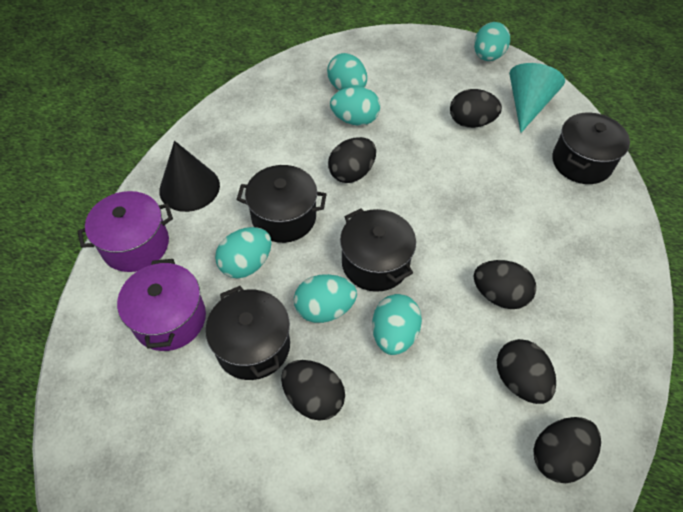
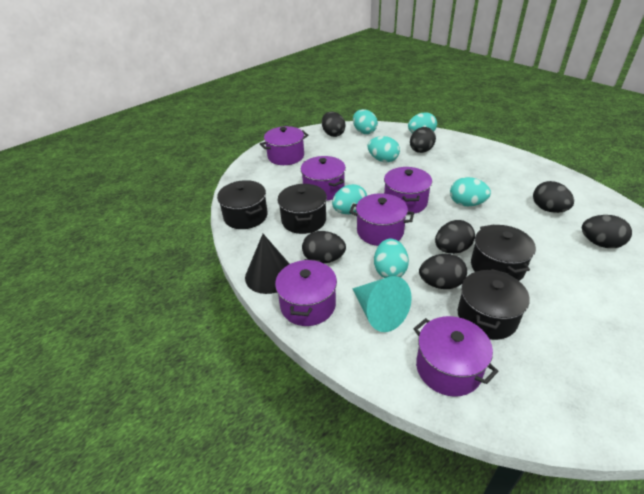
black egg: [281,360,345,421] [328,137,376,183] [450,89,502,128] [474,260,536,309] [497,339,556,404] [534,417,601,483] = 6 -> [302,231,346,264] [322,112,345,137] [410,127,436,153] [419,254,467,289] [435,220,475,254] [533,181,574,213] [582,215,632,248] = 7
purple pot: [77,191,173,272] [117,259,206,351] = 2 -> [260,126,308,165] [275,259,337,326] [301,156,346,201] [349,193,414,246] [384,167,432,214] [413,316,499,397] = 6

